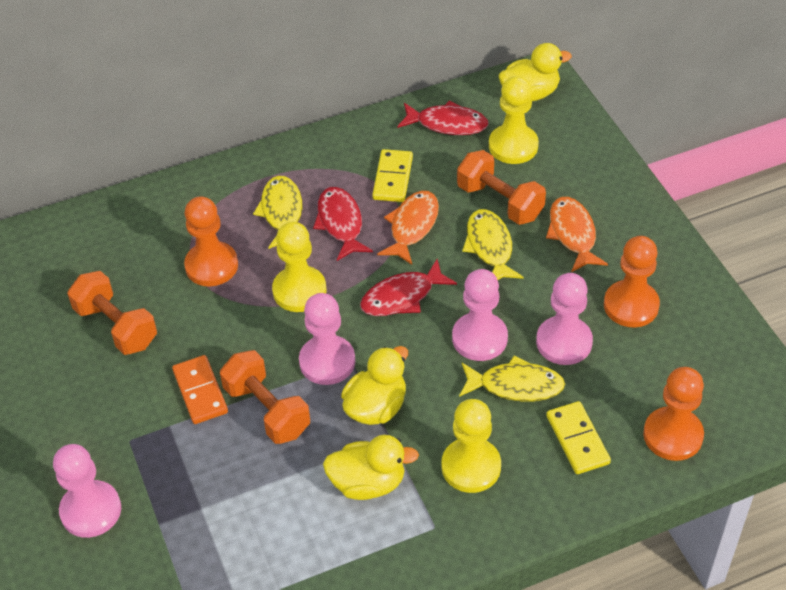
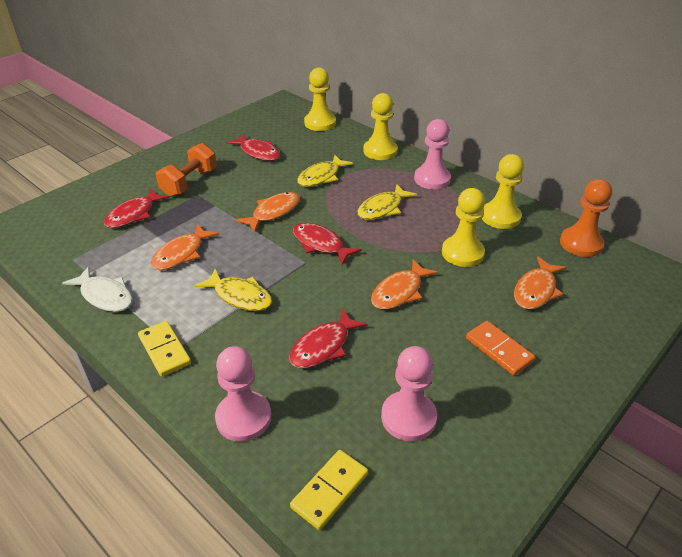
orange dumbbell: [67,271,157,355] [220,350,310,444] [457,150,546,225] = 3 -> [156,143,217,197] = 1
orange fish: [377,191,439,265] [546,197,608,272] = 2 -> [151,224,219,270] [236,192,300,232] [371,259,438,309] [514,256,567,309] = 4
orange pawn: [184,196,238,286] [604,236,660,327] [643,367,704,461] = 3 -> [560,179,612,257] = 1
pink pawn: [53,444,121,538] [299,293,355,385] [452,269,508,361] [536,273,593,365] = 4 -> [215,346,271,442] [381,346,437,441] [414,119,451,189] = 3
red fish: [313,187,373,261] [360,259,457,316] [397,100,489,135] = 3 -> [104,188,170,228] [226,134,280,161] [289,308,368,368] [293,223,362,266] = 4
white fish: none = 0 -> [62,266,133,312] = 1
yellow duck: [323,435,419,500] [341,346,408,425] [498,43,572,101] = 3 -> none = 0
yellow pawn: [272,221,326,312] [441,399,501,493] [489,76,539,164] = 3 -> [304,67,336,131] [363,93,398,160] [442,188,485,267] [482,154,524,229] = 4

